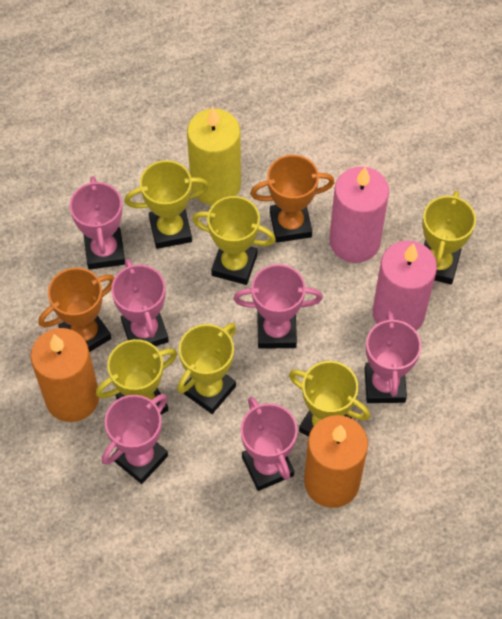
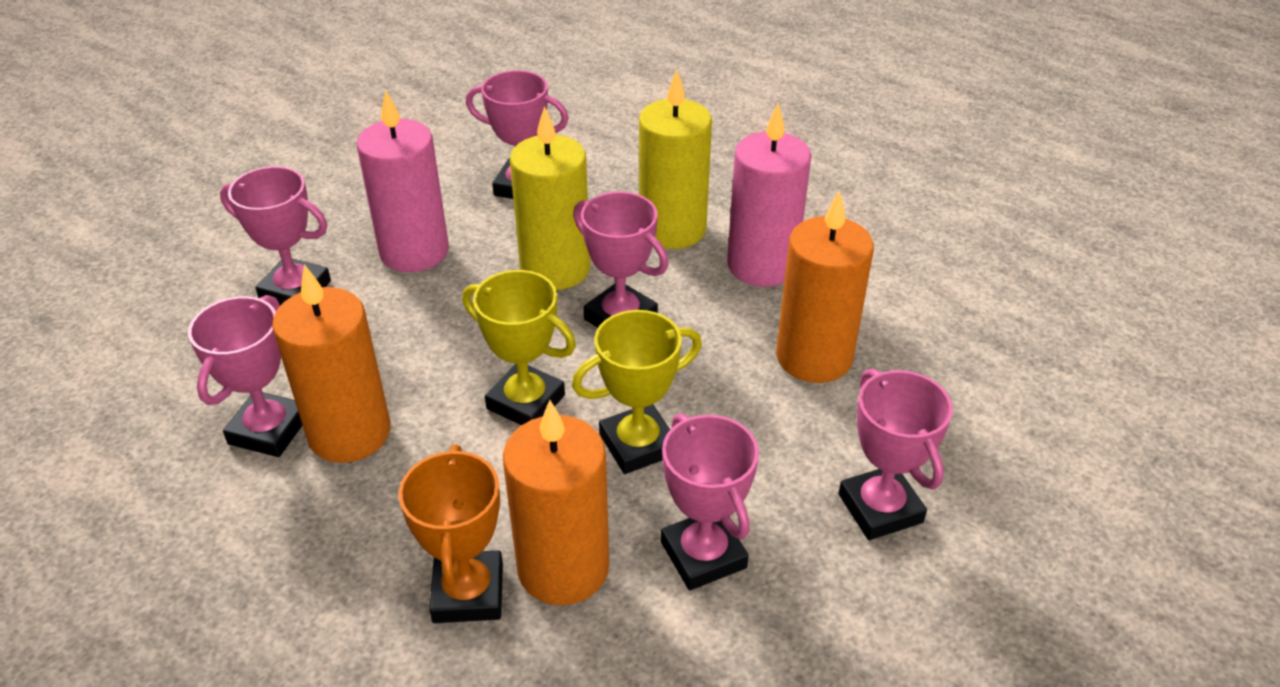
orange candle: [30,328,99,422] [304,415,368,508] = 2 -> [272,264,390,463] [503,400,609,606] [776,190,874,383] = 3
orange trophy: [39,267,114,352] [250,155,335,243] = 2 -> [399,445,503,623] = 1
yellow candle: [187,107,241,205] = 1 -> [510,106,590,290] [639,69,712,249] = 2
yellow trophy: [96,339,177,415] [125,160,209,249] [177,323,236,414] [192,196,276,285] [289,361,370,437] [422,191,476,285] = 6 -> [462,270,576,425] [572,310,702,474] = 2

